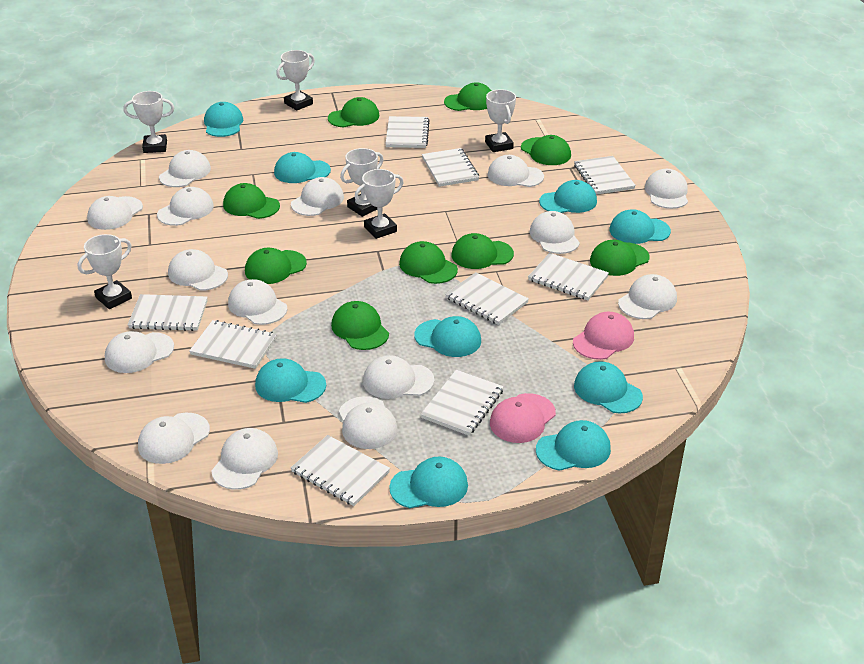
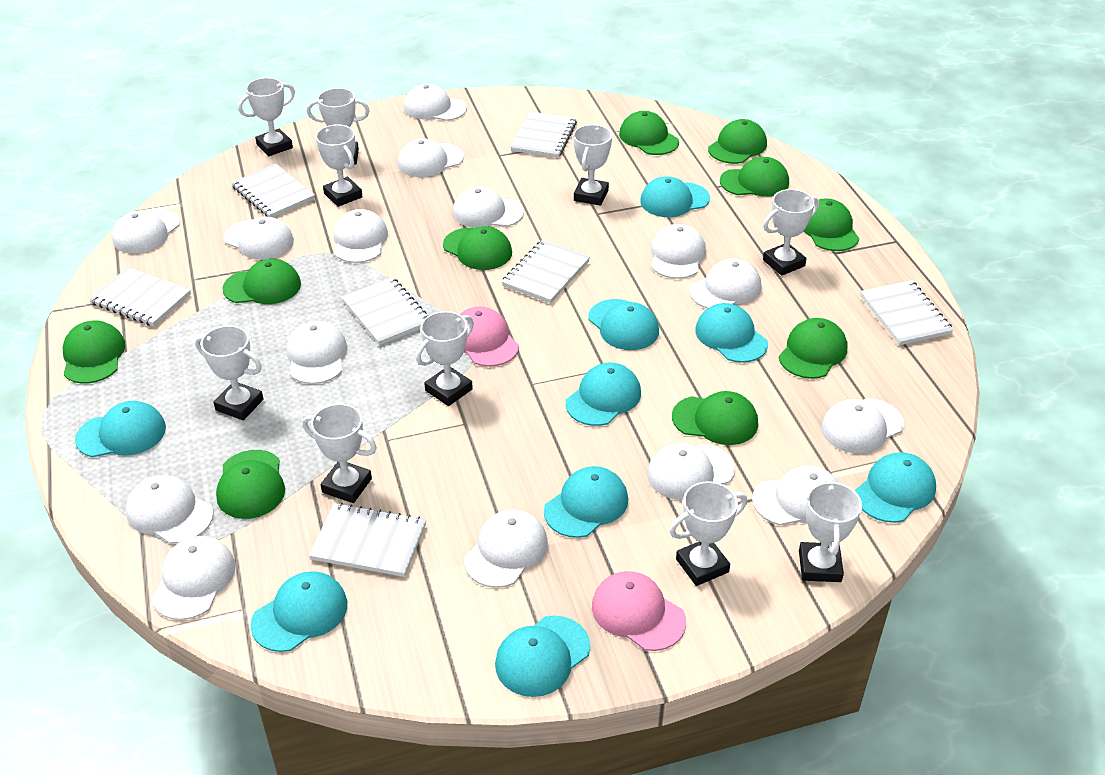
green cap: [223,183,280,219] [245,248,307,284] [328,97,379,128] [331,301,389,350] [399,241,458,284] [444,82,492,111] [452,233,514,269] [521,135,571,165] [590,240,649,276] = 9 -> [63,320,126,384] [216,450,285,519] [222,259,301,304] [443,226,512,270] [619,111,679,155] [672,391,758,445] [708,119,767,164] [720,157,789,197] [779,318,847,379] [803,198,859,251] = 10
white notebook: [128,294,208,331] [189,320,277,369] [291,435,390,506] [385,116,430,148] [420,370,504,436] [422,148,479,187] [445,272,529,325] [528,253,609,300] [574,156,636,195] = 9 -> [89,267,191,326] [231,164,315,217] [309,503,426,577] [341,277,429,345] [501,240,590,303] [511,111,577,158] [860,280,954,345] = 7
white trophy: [78,234,132,309] [123,91,174,153] [276,50,315,111] [340,148,383,217] [354,169,404,239] [485,89,516,152] = 6 -> [195,325,263,421] [238,78,295,156] [302,404,377,503] [307,88,370,164] [315,124,363,207] [416,311,474,406] [573,124,612,206] [669,481,747,586] [763,189,819,276] [799,479,862,582] = 10

